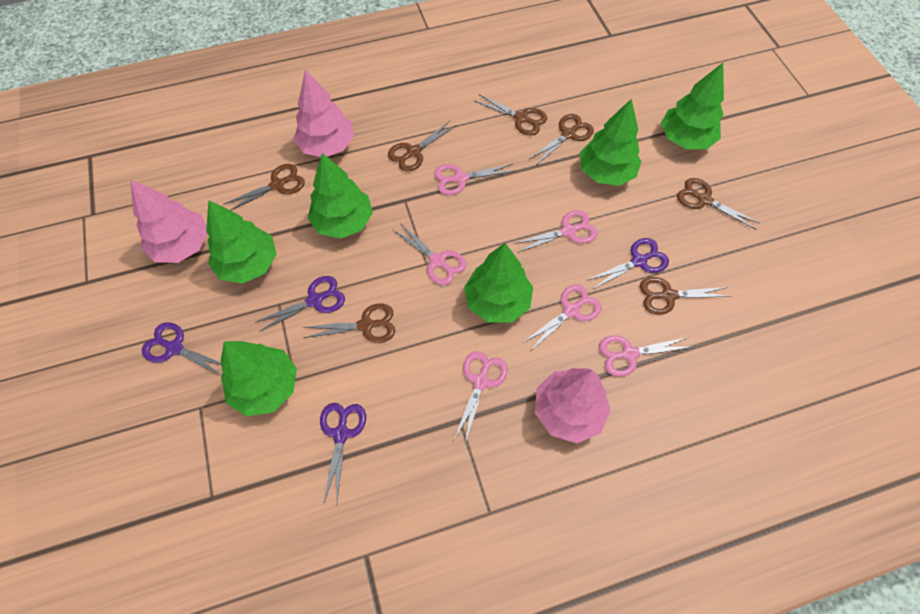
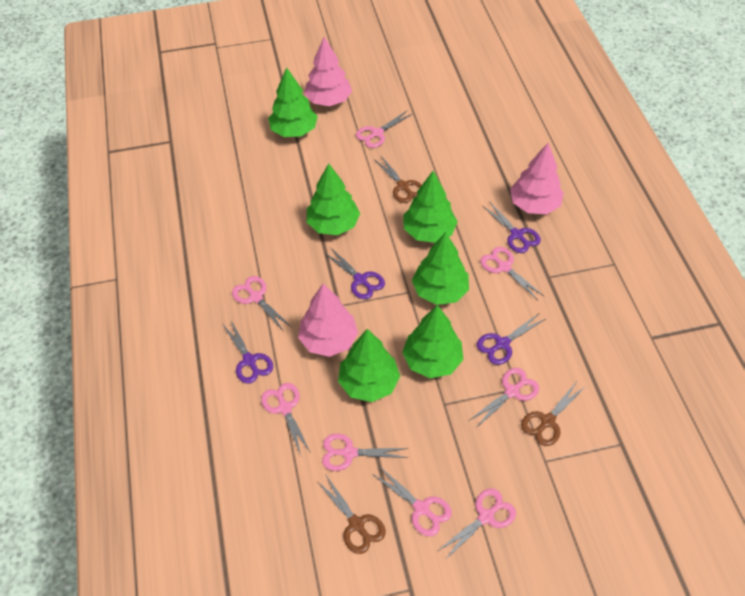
brown scissors: [223,164,305,210] [303,303,395,343] [388,121,456,172] [475,94,547,136] [529,114,594,165] [640,277,731,315] [677,178,759,229] = 7 -> [317,474,386,554] [374,156,422,203] [521,383,586,446] = 3
pink scissors: [393,223,466,285] [434,164,515,195] [454,351,508,444] [514,210,597,252] [524,284,601,350] [599,335,691,377] = 6 -> [232,276,291,332] [261,383,311,455] [322,433,408,471] [356,110,412,148] [372,466,452,536] [438,488,516,561] [470,368,539,428] [480,247,544,300] = 8

